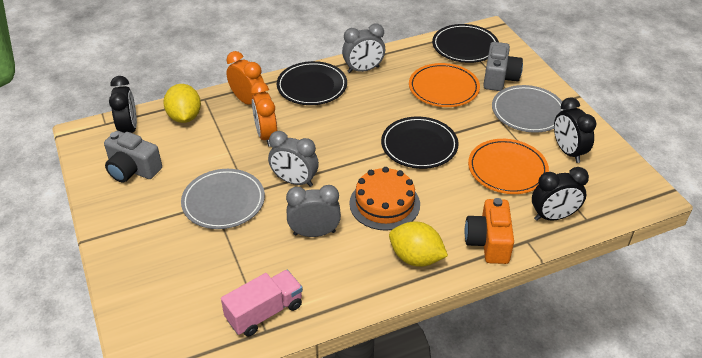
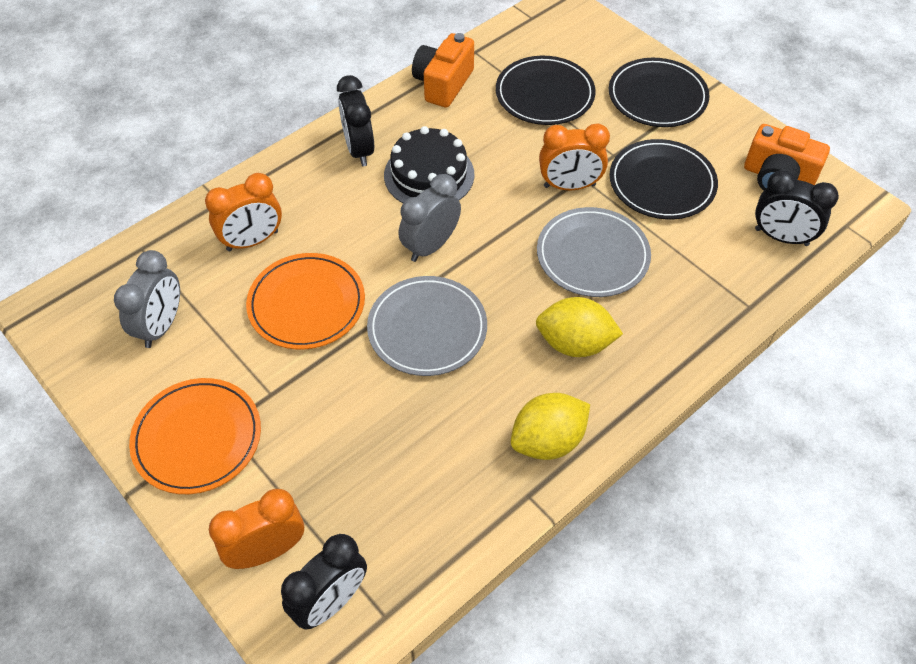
black cake: none = 0 -> [384,126,474,203] = 1
grey camera: [104,131,162,183] [483,42,523,91] = 2 -> none = 0
grey clock: [268,131,319,187] [286,185,341,237] [342,24,385,73] = 3 -> [114,250,180,348] [399,174,461,262] = 2
orange cake: [349,167,420,231] = 1 -> none = 0
orange camera: [465,198,514,264] = 1 -> [412,33,474,108] [744,124,830,191] = 2
orange clock: [226,51,266,105] [251,82,277,147] = 2 -> [205,173,282,251] [209,489,304,569] [539,123,610,190] = 3
pink truck: [221,270,303,337] = 1 -> none = 0

